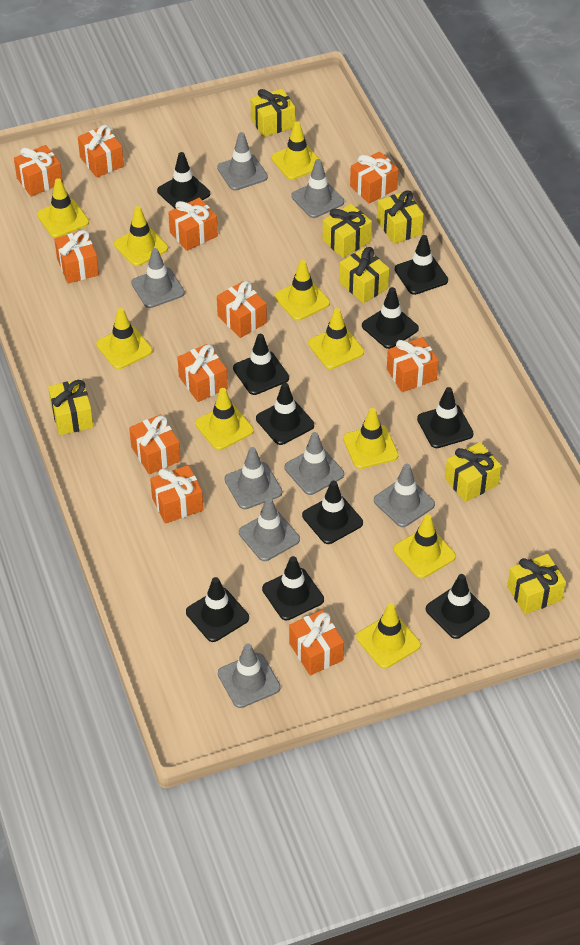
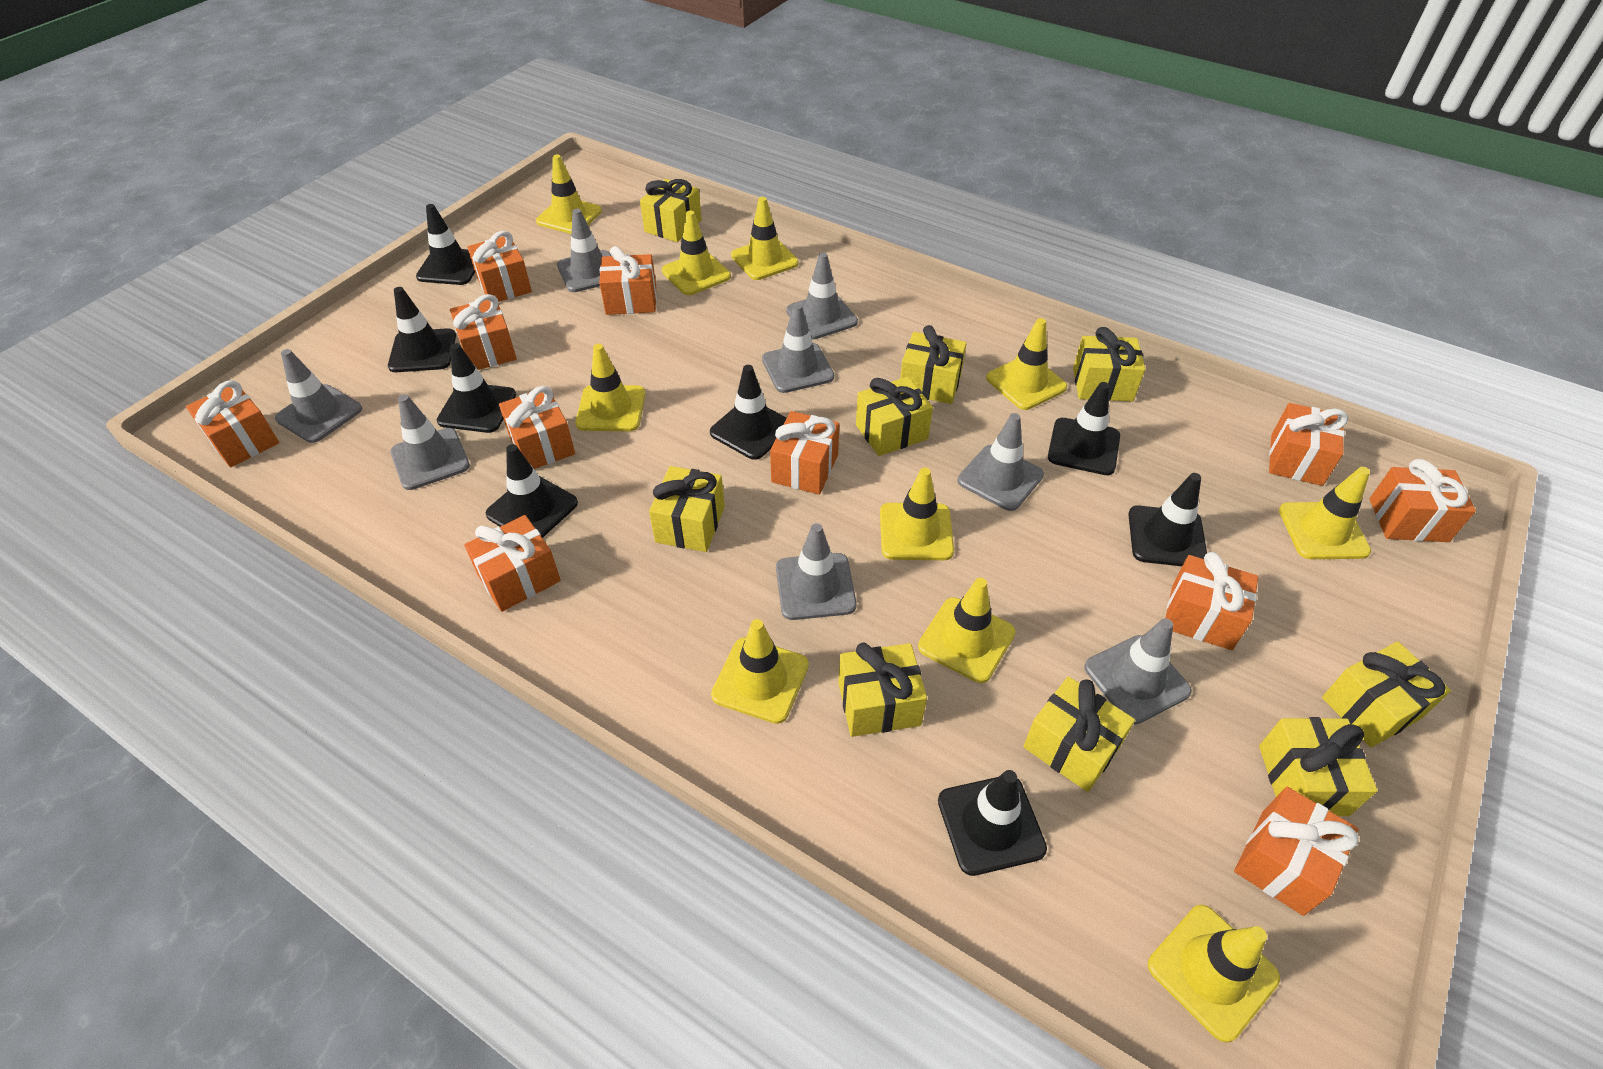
black traffic cone: [157,152,210,208] [186,577,249,642] [233,334,289,395] [256,383,314,445] [262,556,324,620] [302,481,363,544] [362,287,419,349] [395,235,448,295] [417,387,474,448] [426,574,490,639] = 10 -> [388,287,456,372] [416,204,475,285] [437,343,516,433] [486,444,578,538] [710,365,787,460] [938,770,1047,876] [1048,382,1120,475] [1128,473,1207,566] = 8
yellow gift: [48,379,94,435] [251,89,295,137] [322,204,372,258] [339,247,389,303] [377,190,424,244] [445,442,501,502] [507,554,566,615] = 7 -> [640,179,702,242] [649,466,725,552] [838,642,927,737] [856,377,933,456] [900,325,967,404] [1023,676,1135,792] [1073,327,1145,401] [1259,717,1378,816] [1322,641,1451,747] = 9

